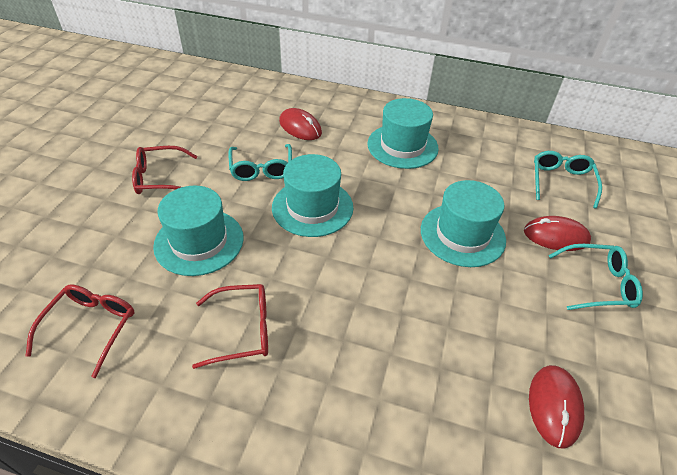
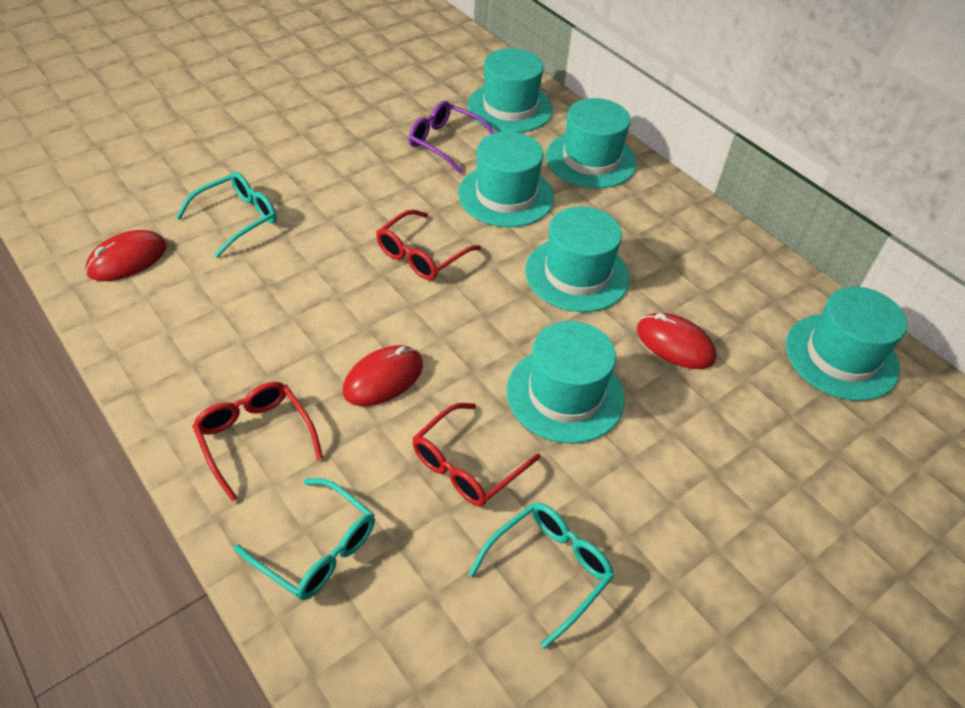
purple glasses: none = 0 -> [409,101,494,174] = 1
turquoise hat: [153,186,244,276] [272,154,353,237] [368,98,439,169] [421,180,506,267] = 4 -> [458,131,554,227] [467,48,553,133] [507,321,625,444] [525,206,629,312] [546,98,637,189] [786,287,907,401] = 6

